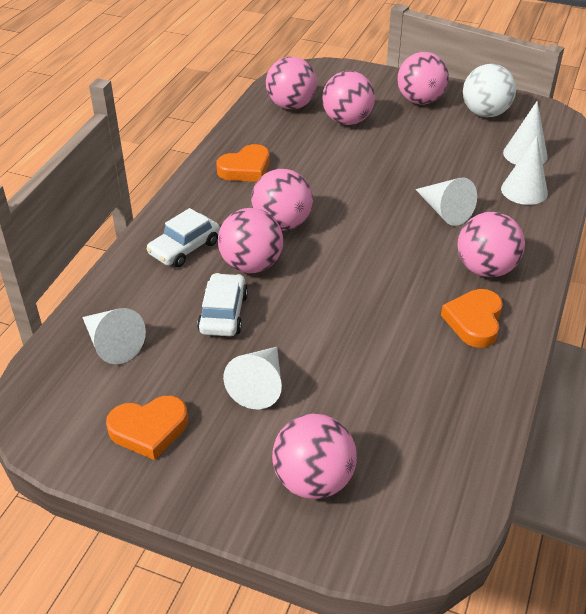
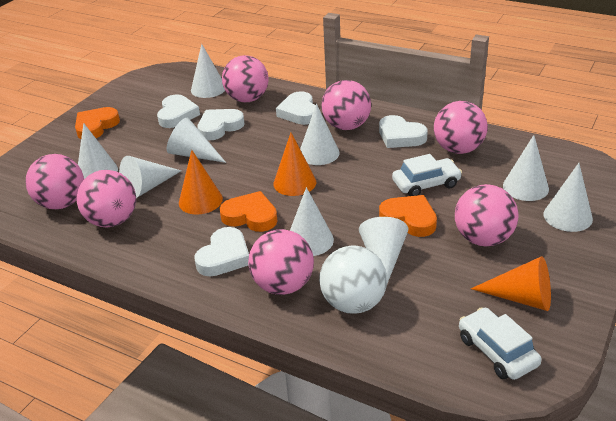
orange cone: none = 0 -> [179,150,223,215] [273,133,316,196] [471,256,551,311] = 3
white cone: [82,308,146,364] [223,347,282,409] [415,177,477,226] [501,136,548,205] [503,101,548,165] = 5 -> [78,123,118,179] [119,156,181,198] [167,118,226,163] [191,44,225,98] [290,187,334,256] [300,104,340,165] [359,217,408,284] [503,135,549,201] [544,163,593,232] = 9
white heart: none = 0 -> [157,94,200,128] [194,227,249,276] [198,109,245,140] [276,91,316,125] [379,115,428,148] = 5

